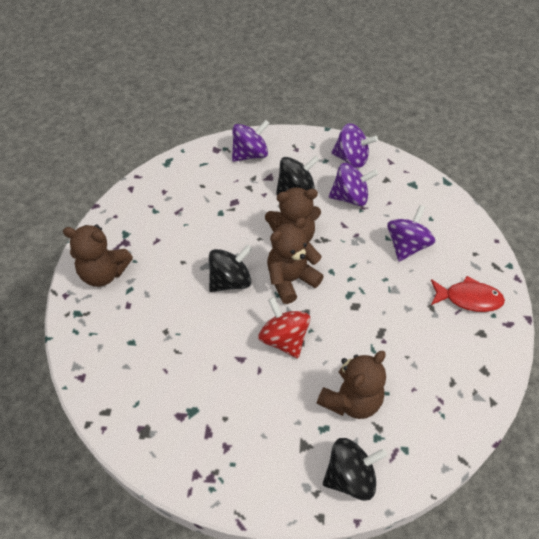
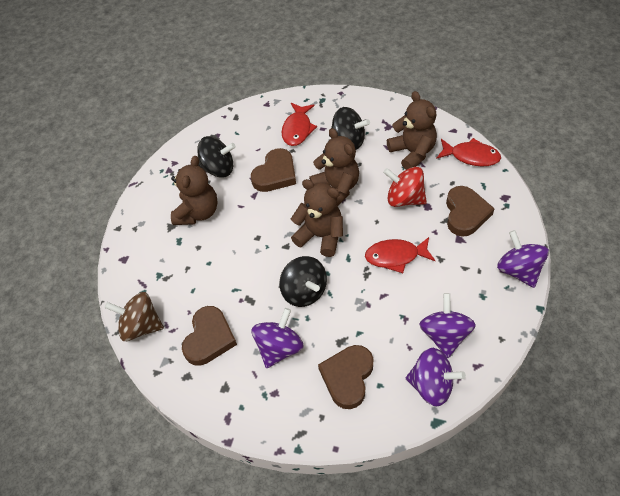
brown heart: none = 0 -> [182,306,237,366] [251,148,296,192] [318,345,374,409] [446,186,495,237] = 4
brown spinning top: none = 0 -> [105,292,164,341] = 1
red fish: [431,276,505,312] = 1 -> [282,103,317,146] [365,237,436,273] [436,138,501,167] = 3

